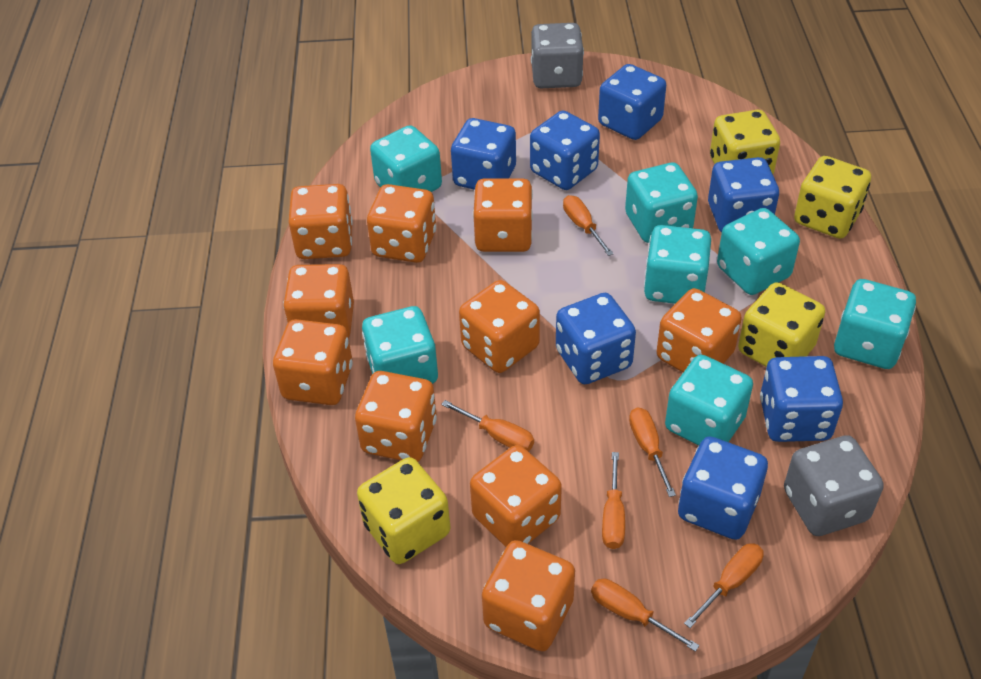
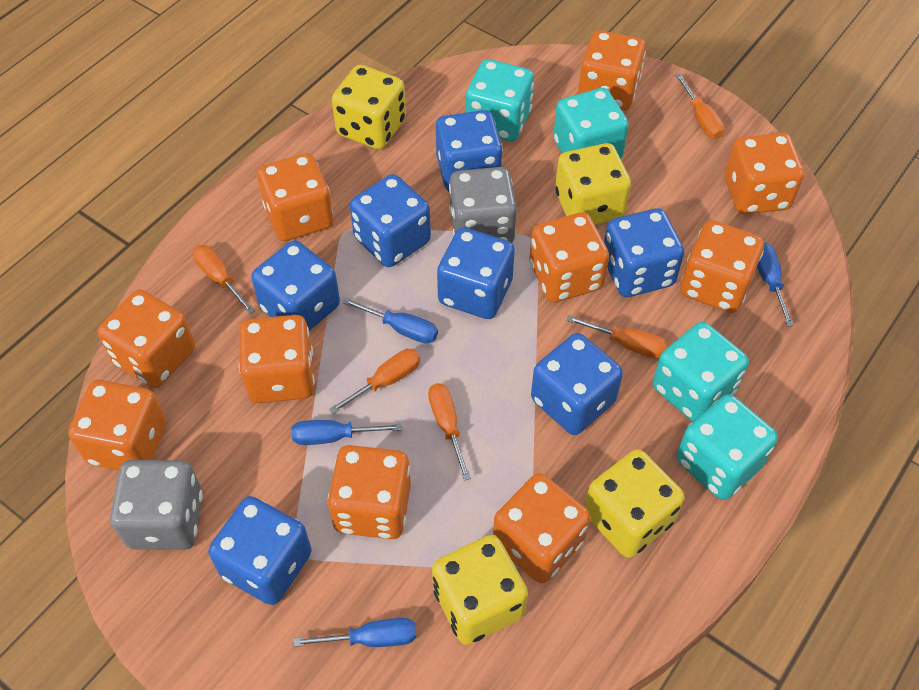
blue screwdriver: none = 0 -> [291,420,402,445] [294,618,416,647] [343,298,438,344] [757,242,794,327] = 4
orange screwdriver: [441,400,534,451] [563,195,614,256] [591,579,700,652] [602,452,625,549] [629,407,676,497] [684,543,764,628] = 6 -> [193,245,255,314] [329,349,420,414] [428,383,471,481] [566,315,668,359] [675,74,724,139] = 5
turquoise dice: [362,306,438,384] [370,125,442,192] [625,163,698,243] [644,225,711,304] [665,355,753,446] [717,208,800,295] [834,279,916,369] = 7 -> [466,59,534,142] [553,88,629,159] [653,322,749,422] [676,394,778,500] = 4

